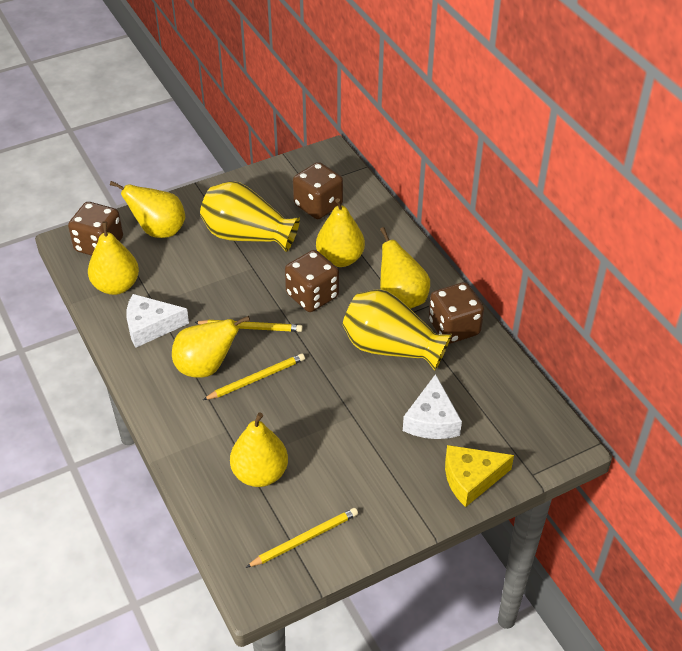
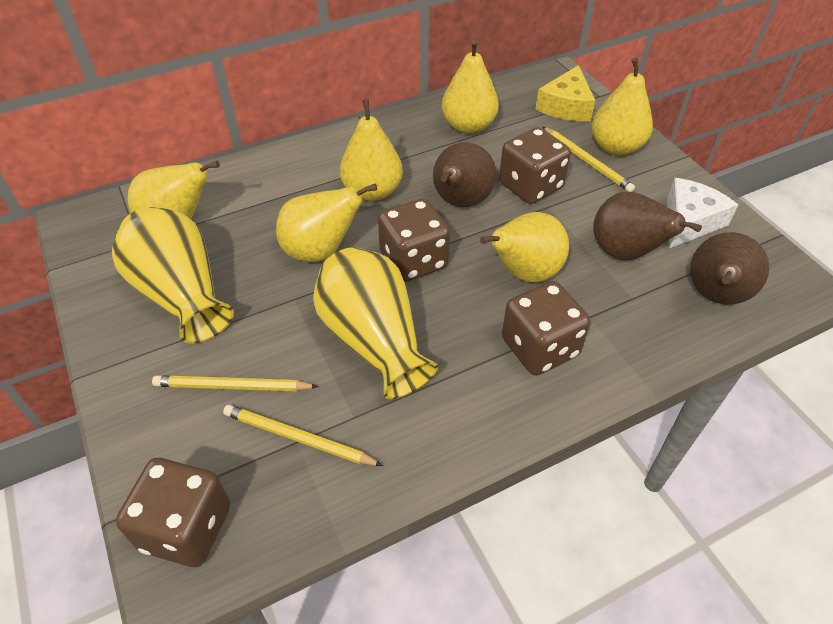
brown pear: none = 0 -> [433,142,496,207] [593,192,702,260] [690,232,769,305] = 3
white cheese: [127,294,189,348] [403,374,462,439] = 2 -> [667,178,738,249] = 1

